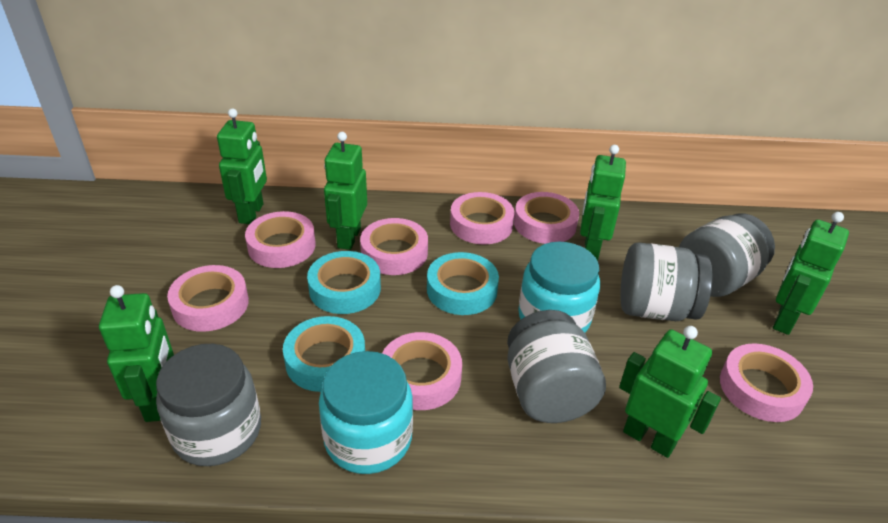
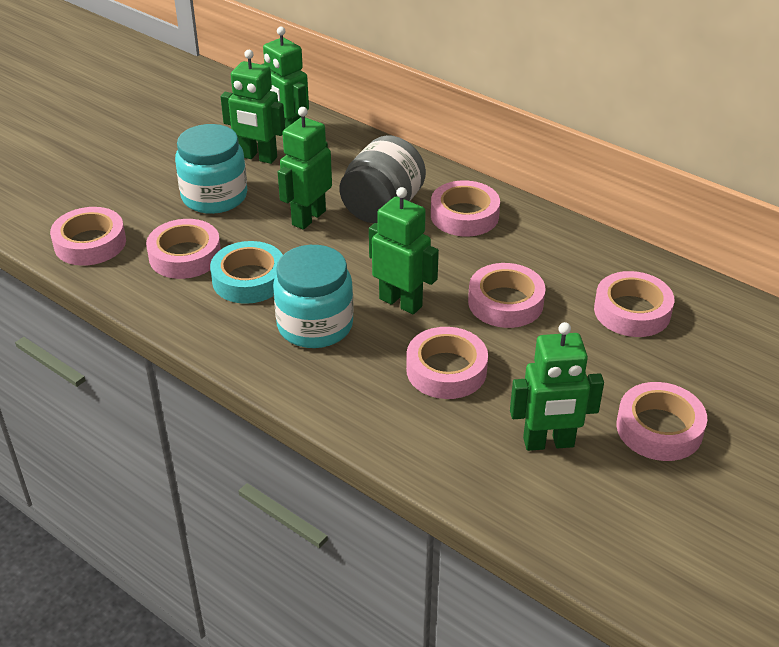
green robot: [99,285,174,422] [217,108,267,224] [324,132,367,250] [580,145,626,261] [619,326,721,458] [773,212,849,335] = 6 -> [221,50,285,164] [261,27,309,129] [278,107,332,230] [369,187,439,314] [510,322,604,451] = 5
grey jar: [156,344,261,466] [507,310,606,423] [620,243,712,321] [679,213,775,297] = 4 -> [340,135,426,223] = 1
turquoise tape: [283,316,365,392] [307,251,381,314] [427,252,499,315] = 3 -> [210,241,283,304] = 1

